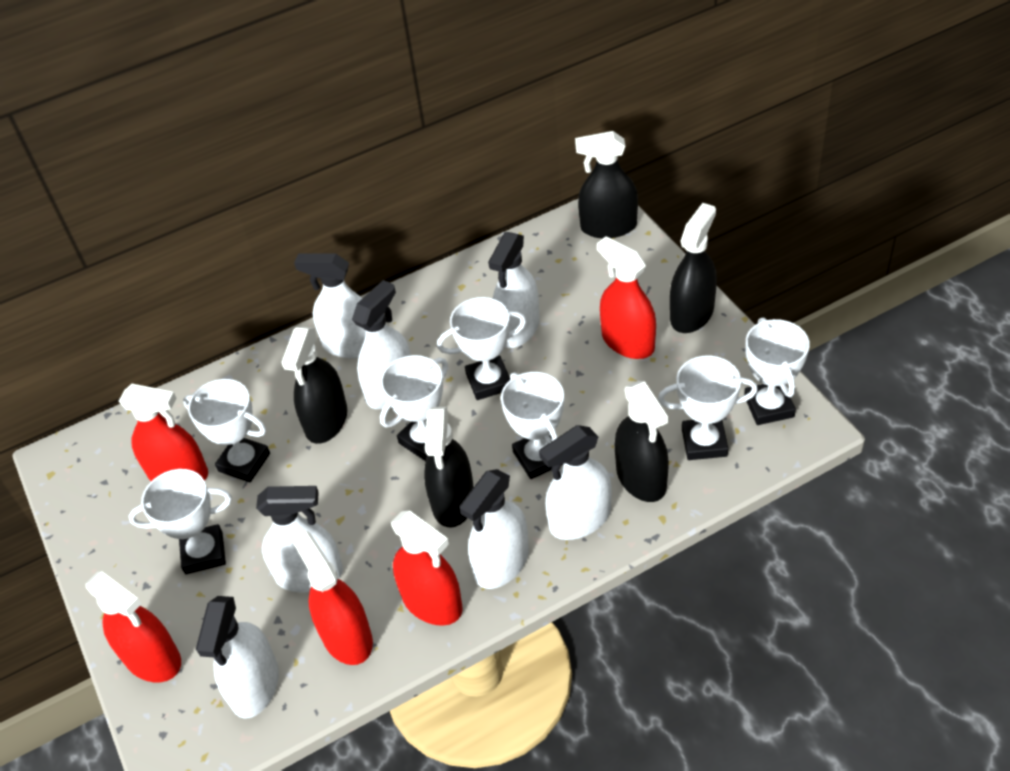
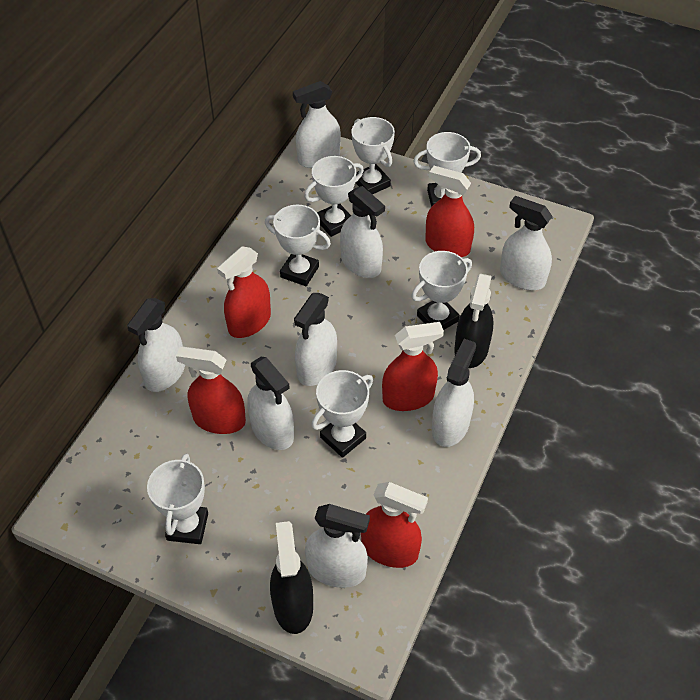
black spray bottle: [281,327,347,444] [424,407,474,528] [575,131,638,238] [615,381,669,502] [670,203,717,333] = 5 -> [270,521,313,634] [455,274,493,368] = 2
white spray bottle: [196,596,279,719] [256,486,343,592] [294,254,366,358] [352,280,411,409] [459,469,529,589] [488,232,540,348] [539,425,612,540] = 7 -> [127,298,185,392] [247,357,294,450] [293,81,341,168] [294,293,337,386] [305,504,370,588] [340,186,385,278] [432,339,476,447] [500,196,553,290] = 8

